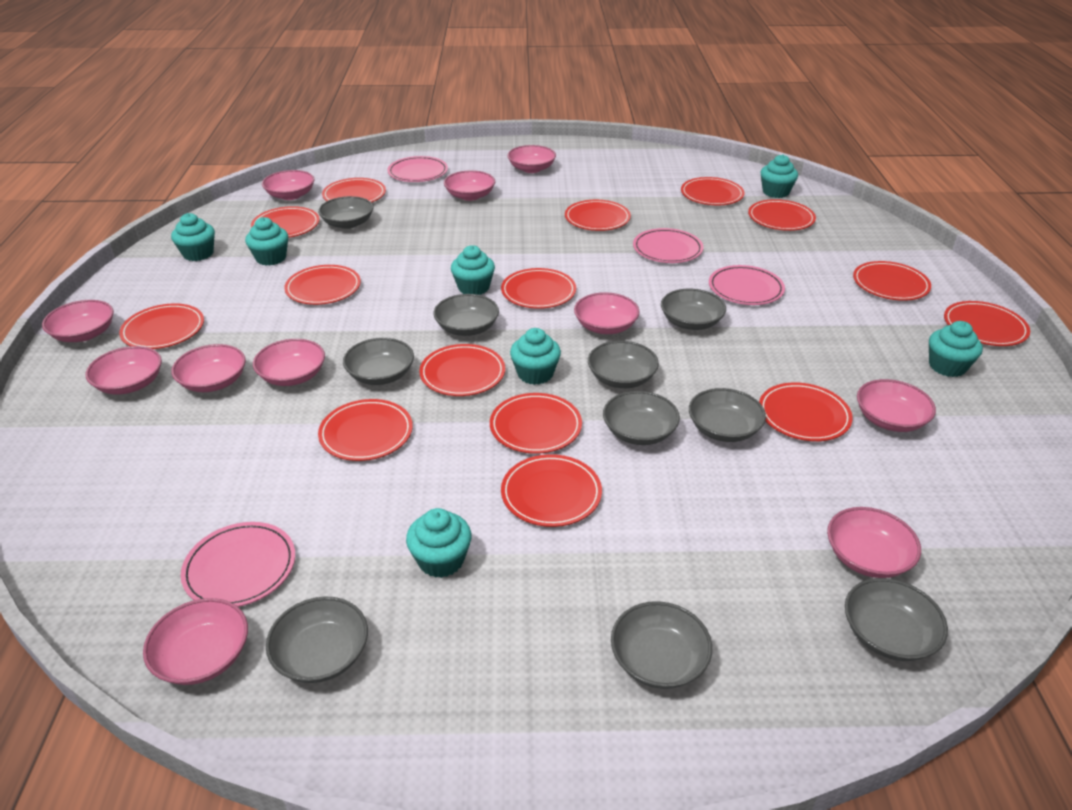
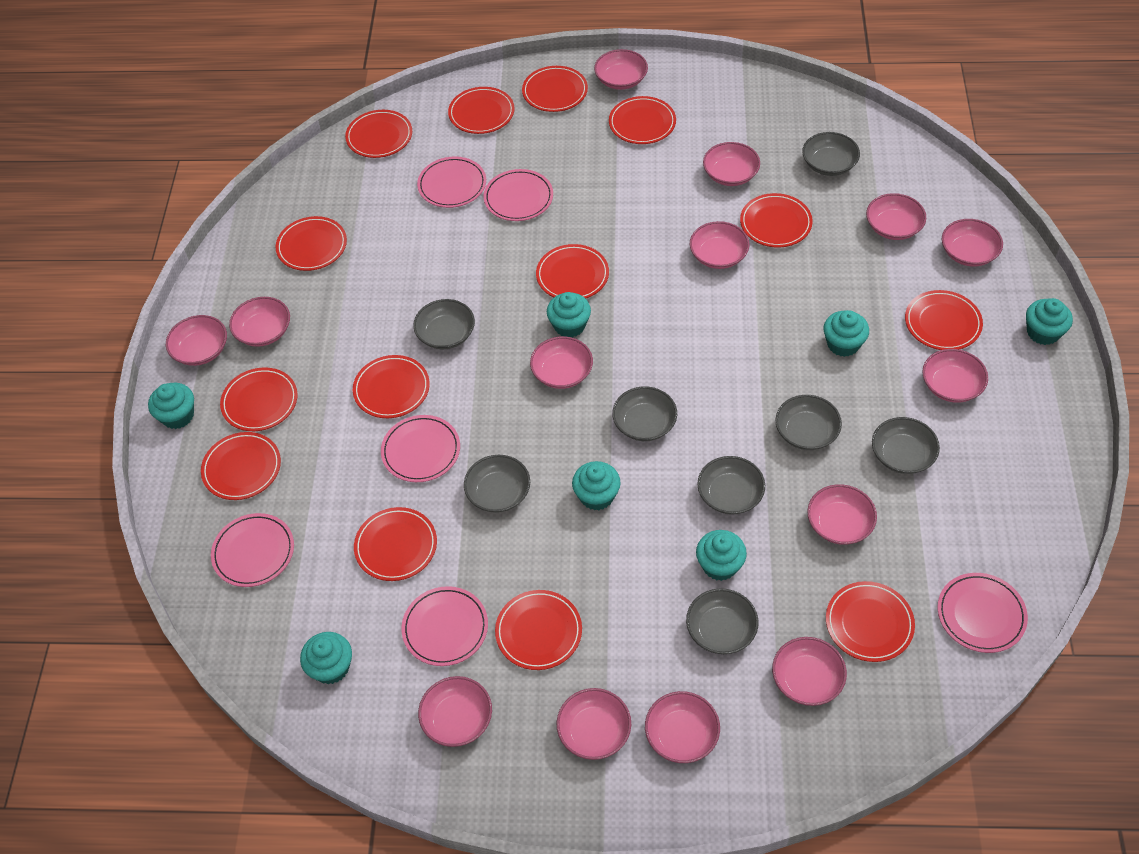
grey bowl: [266,596,368,683] [318,196,373,229] [343,338,414,385] [433,294,499,336] [588,341,659,388] [603,391,680,445] [611,601,712,689] [661,289,726,330] [689,388,766,442] [845,578,948,661] = 10 -> [413,299,475,349] [464,455,530,513] [612,386,677,441] [686,588,759,654] [697,456,765,515] [775,395,842,450] [802,132,860,176] [872,417,940,474] = 8
pink bowl: [42,300,114,342] [85,346,162,395] [143,598,248,685] [171,344,246,392] [253,339,325,386] [262,170,315,200] [444,170,495,201] [507,145,556,173] [574,292,640,334] [827,507,921,578] [857,379,936,432] = 11 -> [166,315,227,366] [229,297,290,347] [418,676,492,747] [530,336,593,389] [556,688,631,760] [594,49,648,90] [645,691,720,763] [690,221,750,269] [703,142,760,186] [772,637,847,706] [807,484,877,545] [866,193,926,240] [922,349,988,403] [942,219,1003,266] = 14
pink plate: [181,522,295,607] [387,156,448,182] [633,228,703,263] [709,265,785,305] = 4 -> [211,513,294,587] [381,415,460,482] [402,586,488,666] [417,157,486,208] [484,169,553,221] [938,573,1028,653] = 6
red plate: [119,303,204,349] [251,206,319,238] [284,265,361,305] [318,399,413,461] [322,178,386,203] [419,344,505,396] [490,393,582,454] [501,268,576,309] [501,454,602,527] [565,200,631,231] [681,177,745,205] [748,199,816,231] [759,382,853,441] [853,261,931,301] [944,301,1030,346] = 15 -> [201,432,281,500] [220,367,298,431] [276,216,347,271] [345,110,412,158] [353,355,430,418] [354,507,437,581] [448,87,515,134] [495,590,582,670] [522,66,588,112] [536,244,609,299] [609,96,676,144] [740,193,813,247] [826,581,915,662] [905,290,983,350] = 14

